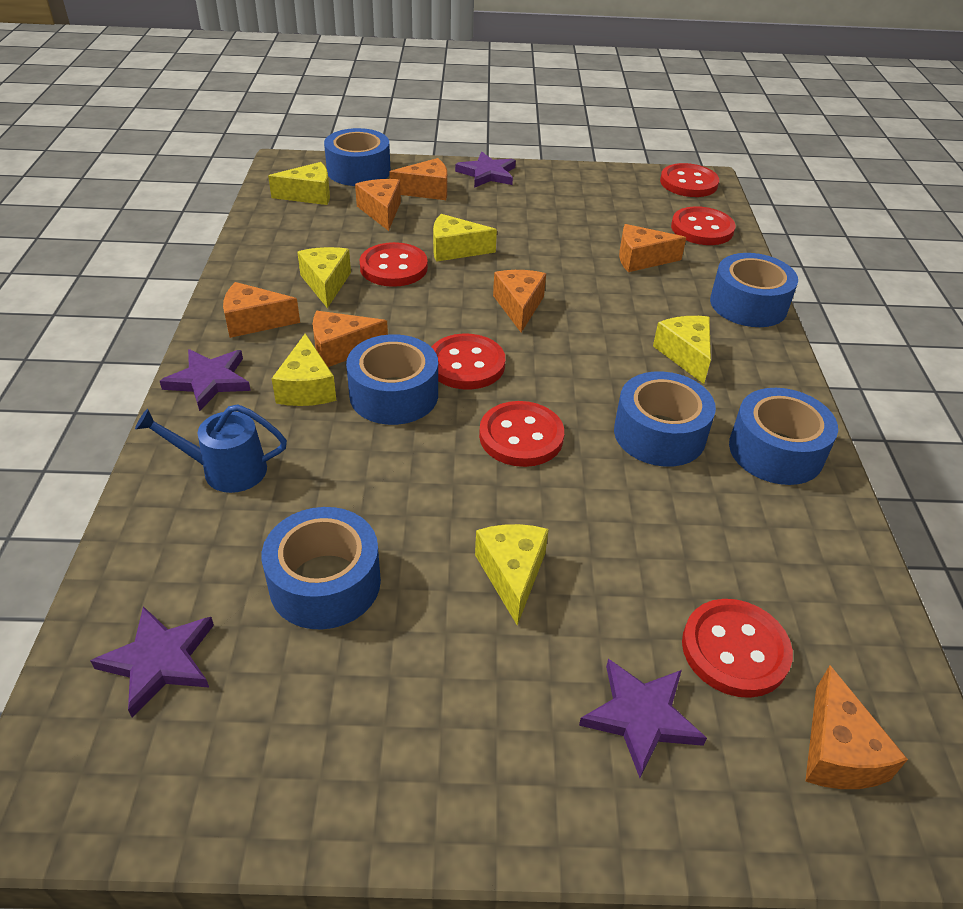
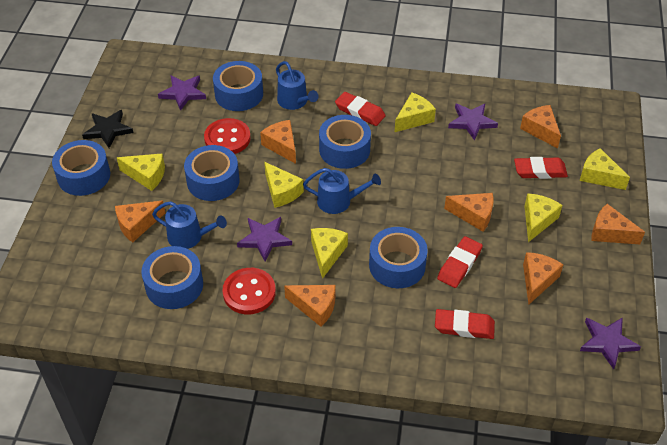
black star: none = 0 -> [82,110,133,148] = 1
blue watering can: [135,404,287,493] = 1 -> [152,201,227,249] [276,61,319,110] [303,168,381,214] = 3
red button: [359,242,428,287] [432,333,505,390] [479,401,564,467] [660,163,719,197] [671,206,735,245] [682,599,793,698] = 6 -> [204,118,251,154] [222,268,276,314] = 2
red eraser: none = 0 -> [335,92,386,126] [435,309,495,339] [437,236,483,288] [514,157,568,179] = 4

